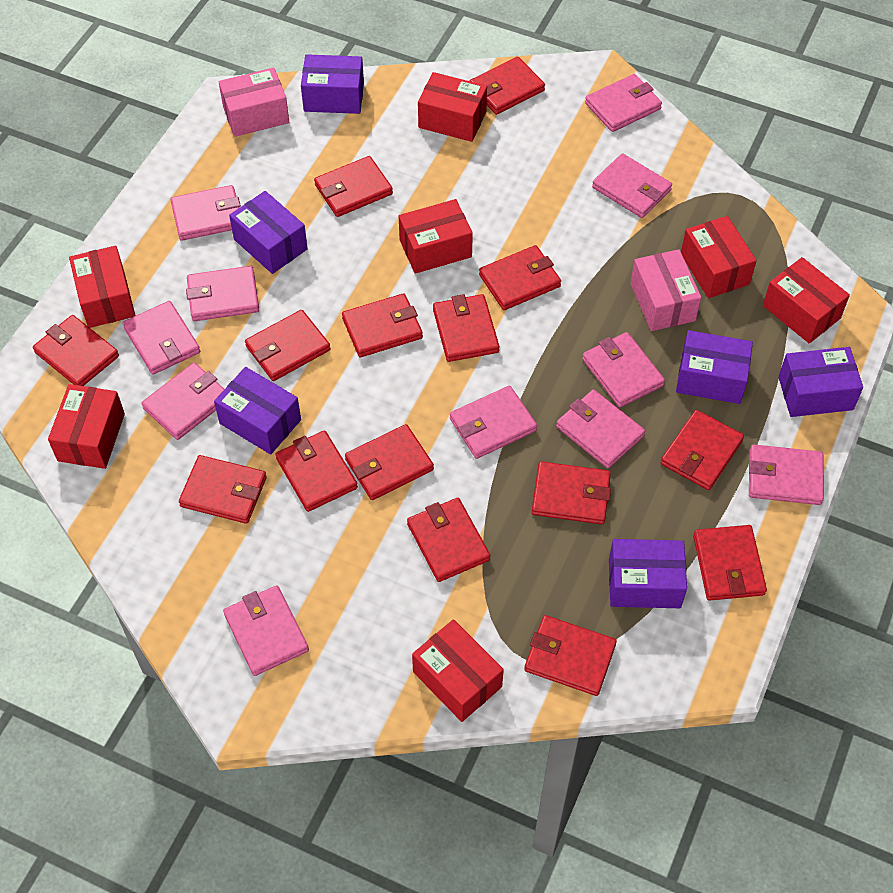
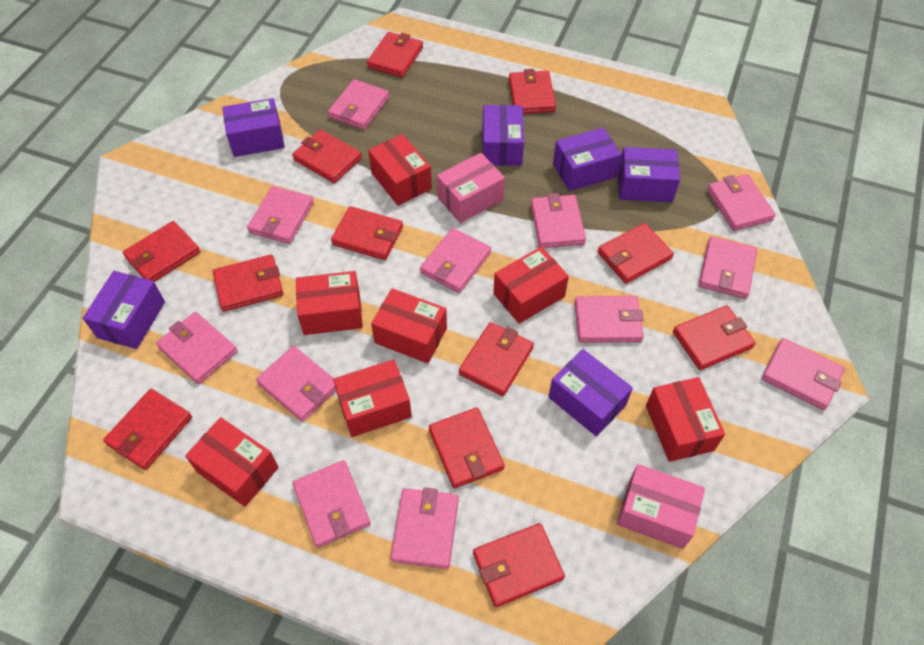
pink wallet: [123,301,200,375] [141,363,224,440] [170,185,241,241] [186,266,259,321] [223,585,309,676] [450,386,537,459] [556,390,645,468] [582,332,665,408] [585,74,662,132] [592,153,672,218] [749,444,824,505] = 11 -> [156,312,238,384] [247,186,314,244] [256,346,336,422] [292,460,371,548] [328,79,389,130] [391,487,459,569] [420,228,491,293] [531,193,586,248] [574,296,644,343] [699,236,757,299] [707,174,776,231] [762,338,845,410] = 12
red wallet: [33,315,119,386] [179,455,267,524] [245,310,330,381] [275,430,358,512] [314,156,393,217] [342,293,423,357] [345,424,434,500] [407,498,490,582] [433,294,499,362] [470,57,545,115] [479,245,561,310] [524,615,617,696] [532,461,611,524] [660,410,744,490] [693,525,767,601] = 15 -> [103,389,192,470] [123,221,201,282] [213,254,283,312] [292,129,362,183] [331,206,403,260] [367,32,423,78] [429,407,505,488] [459,322,534,396] [473,523,565,607] [509,69,556,114] [597,223,674,284] [673,305,755,370] = 12

